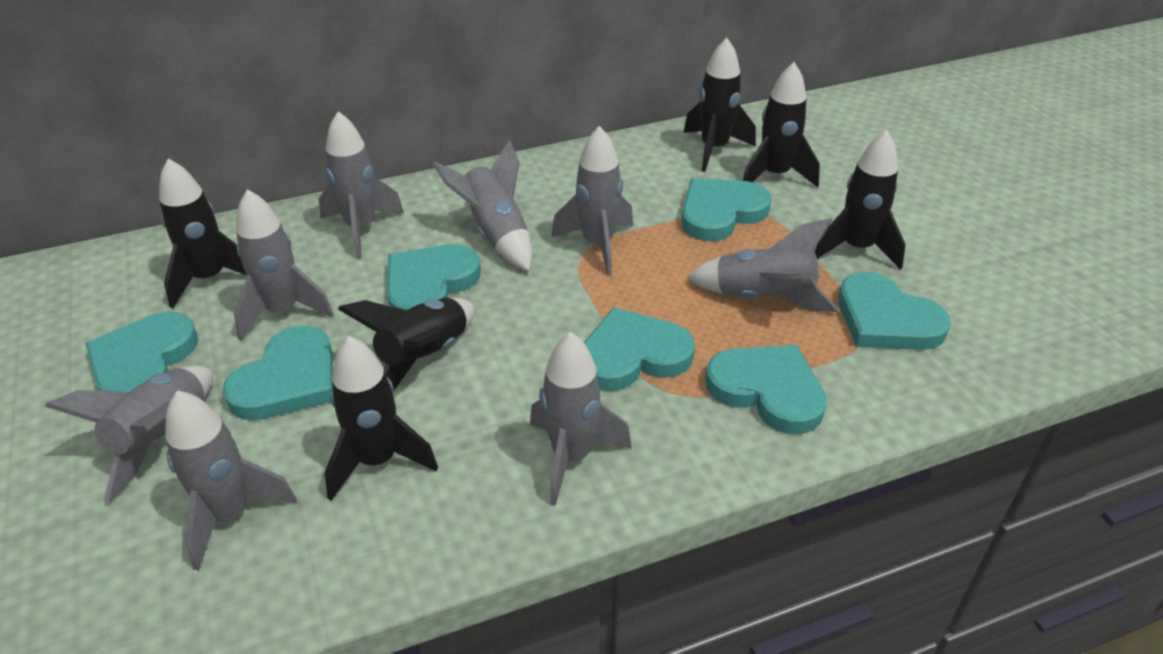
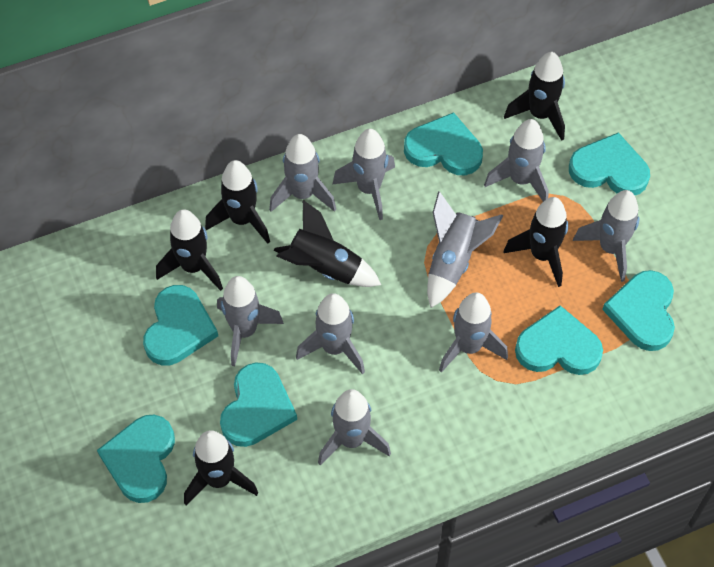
grey rocket: [45,366,213,502] [165,390,297,571] [234,189,334,340] [319,111,404,258] [432,140,532,271] [530,332,632,506] [551,126,633,275] [686,218,839,312] = 8 -> [217,276,284,366] [269,134,336,212] [296,293,365,374] [318,389,391,465] [333,129,395,220] [427,191,503,308] [439,292,508,373] [484,119,549,202] [573,190,639,282] = 9

